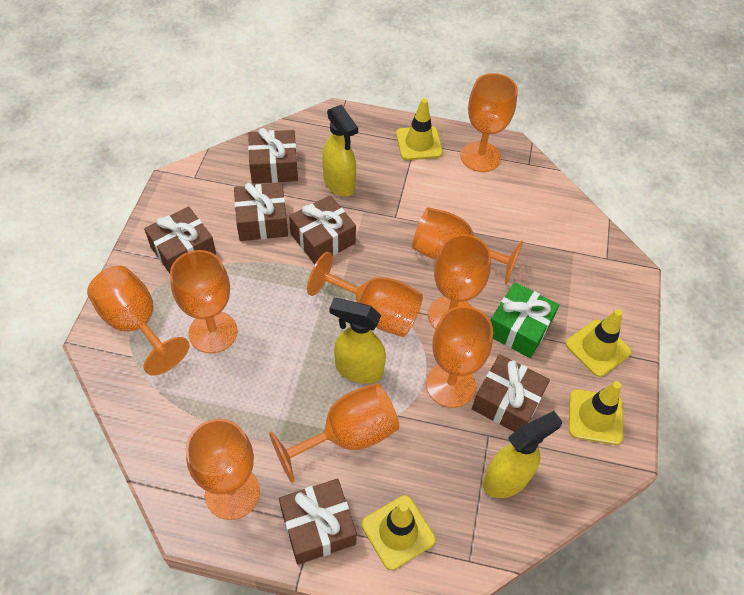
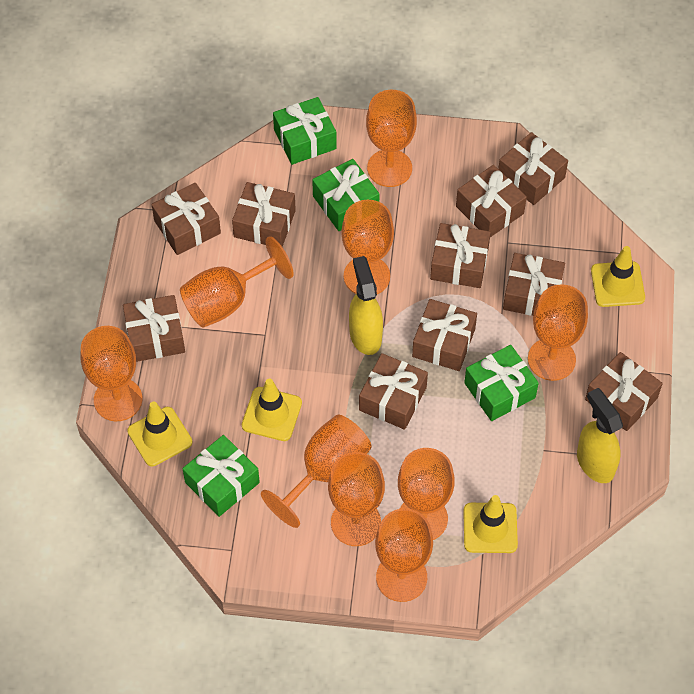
brown gift: [144,206,216,273] [234,183,288,241] [248,128,298,184] [279,479,357,565] [289,195,356,264] [472,354,550,432] = 6 -> [123,295,185,362] [151,183,221,255] [232,182,296,247] [359,353,428,430] [412,299,477,371] [430,223,491,288] [456,165,527,237] [498,132,568,205] [503,253,565,316] [585,352,663,431] = 10
green gift: [490,282,559,358] = 1 -> [183,435,260,517] [273,97,337,165] [312,159,380,231] [464,345,539,421] = 4
yellow spray bottle: [322,105,358,197] [329,298,386,384] [483,411,562,498] = 3 -> [349,256,383,355] [577,388,623,483] = 2

